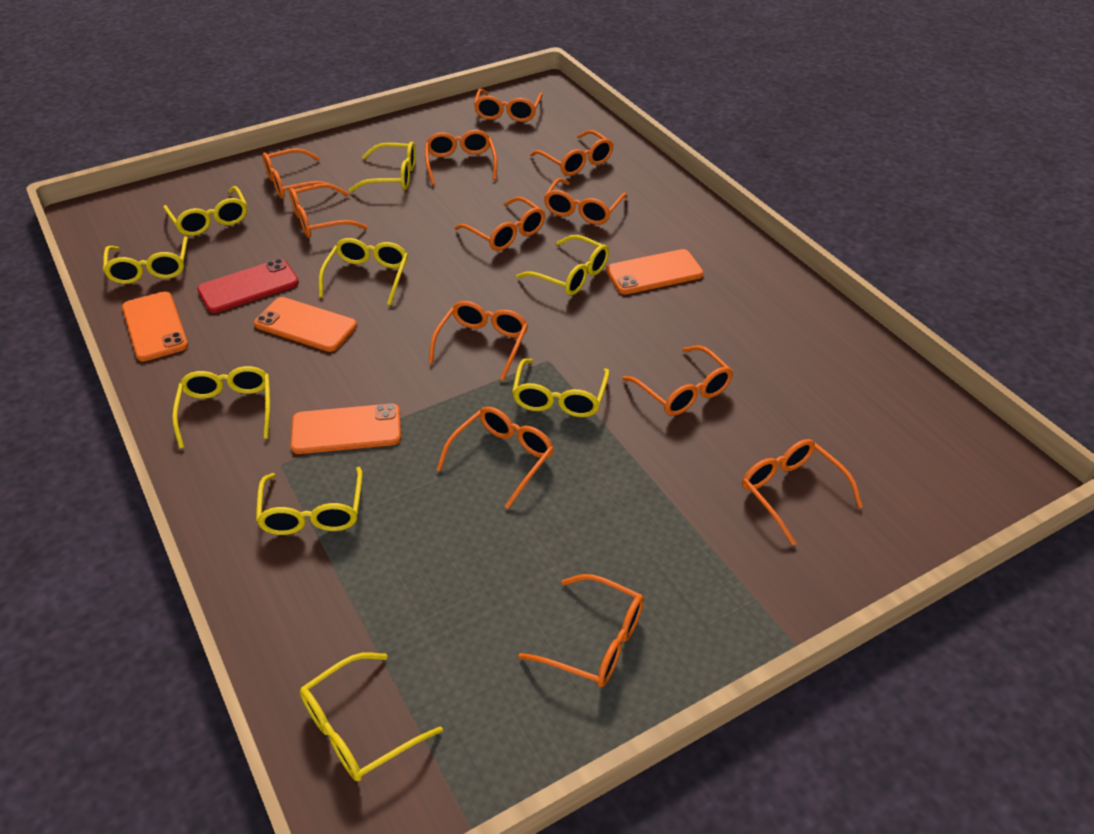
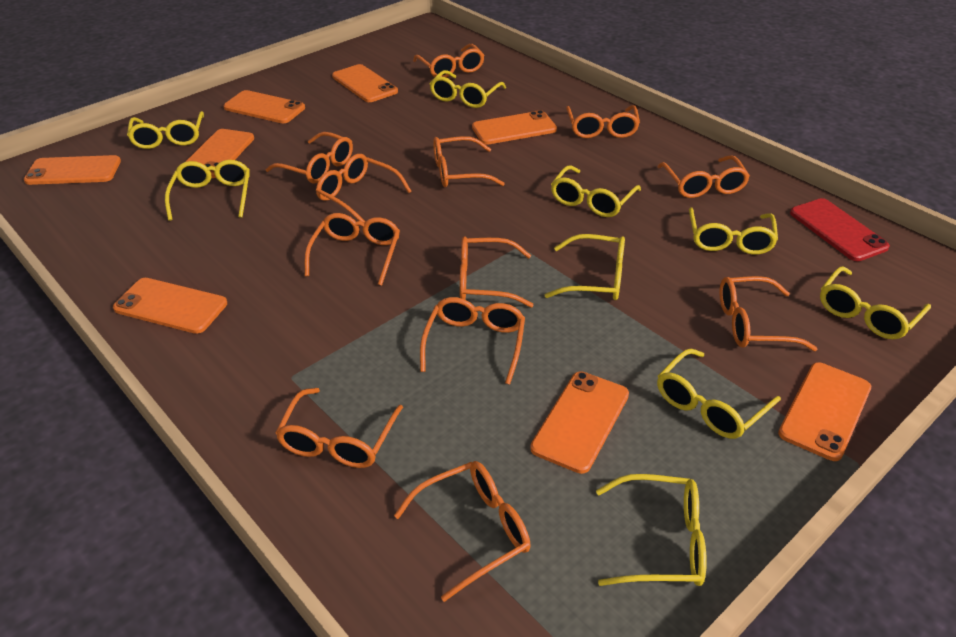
orange phone: [122,291,188,362] [254,297,357,352] [291,404,401,454] [606,249,704,294] = 4 -> [24,155,121,185] [113,278,227,334] [186,129,254,178] [224,90,305,123] [332,64,398,102] [472,110,557,145] [530,371,629,474] [778,362,871,461] = 8

